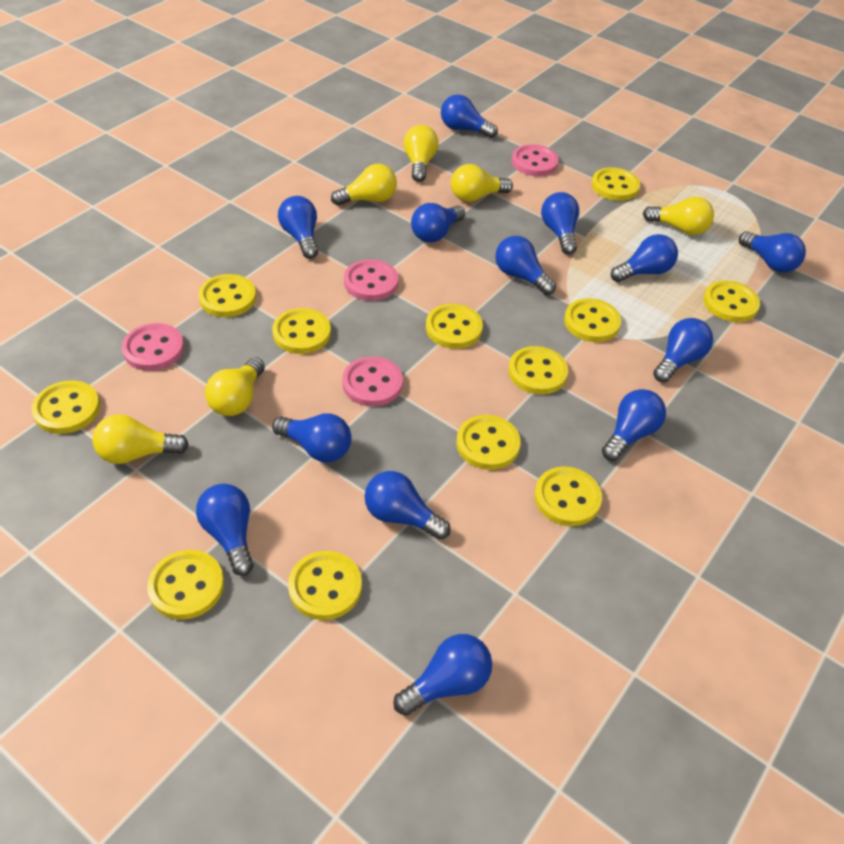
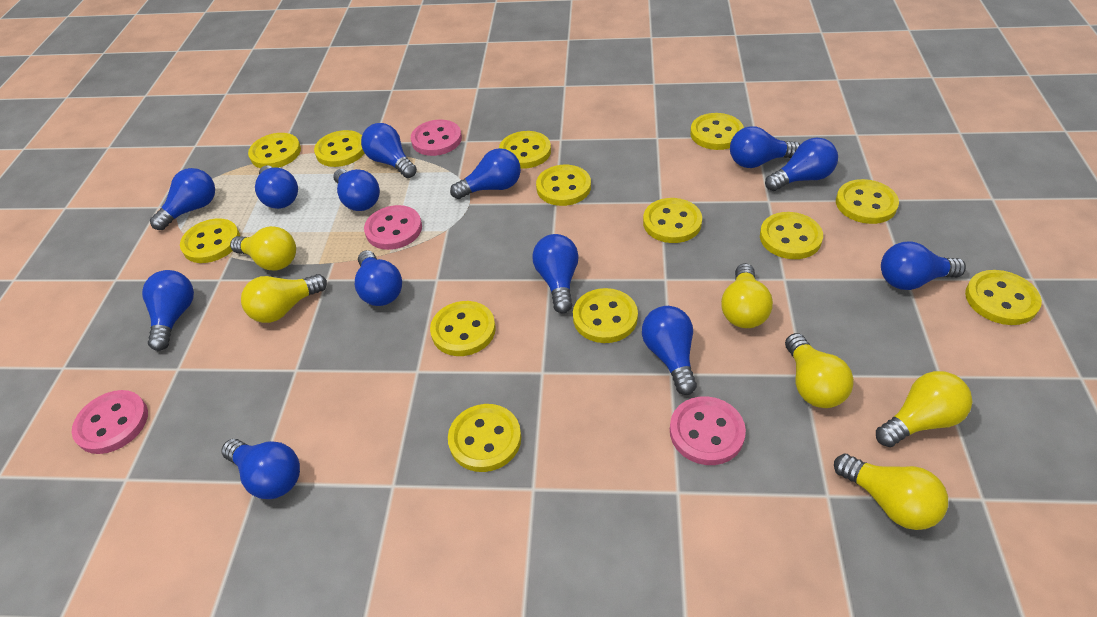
yellow button: [32,381,100,434] [147,550,224,620] [198,274,256,317] [272,308,331,354] [288,551,362,620] [426,304,483,349] [456,415,521,470] [508,346,568,395] [534,467,602,526] [564,298,621,342] [591,167,640,201] [703,280,760,322] = 12 -> [180,218,240,263] [248,133,301,168] [314,130,364,167] [430,301,496,356] [448,404,521,472] [499,131,551,169] [536,165,591,206] [573,288,638,343] [643,198,702,243] [690,113,744,150] [760,212,823,259] [836,179,899,224] [965,270,1042,325] = 13

